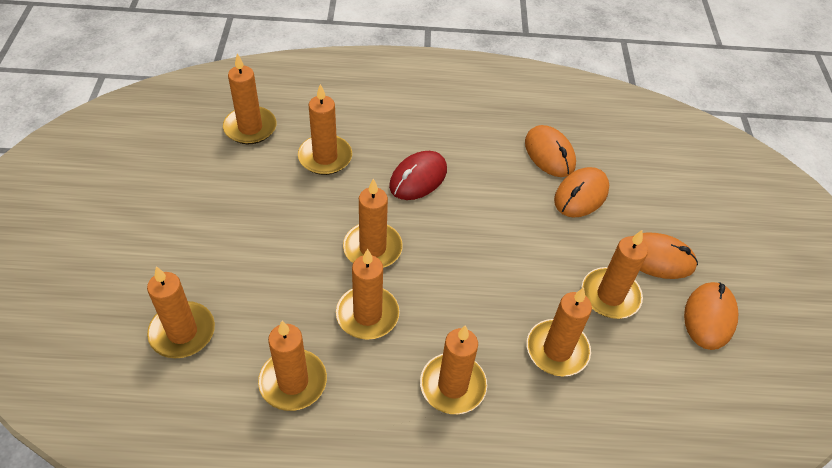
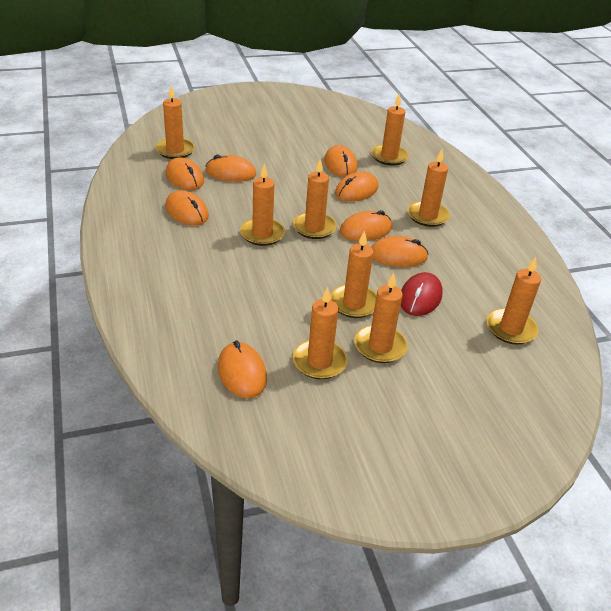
orange mouse: [525,125,576,177] [554,167,609,217] [632,232,698,279] [684,282,738,350] = 4 -> [165,190,209,226] [166,157,204,190] [206,155,256,182] [218,341,267,399] [324,145,358,177] [335,172,378,202] [339,210,392,241] [371,236,428,267] = 8

